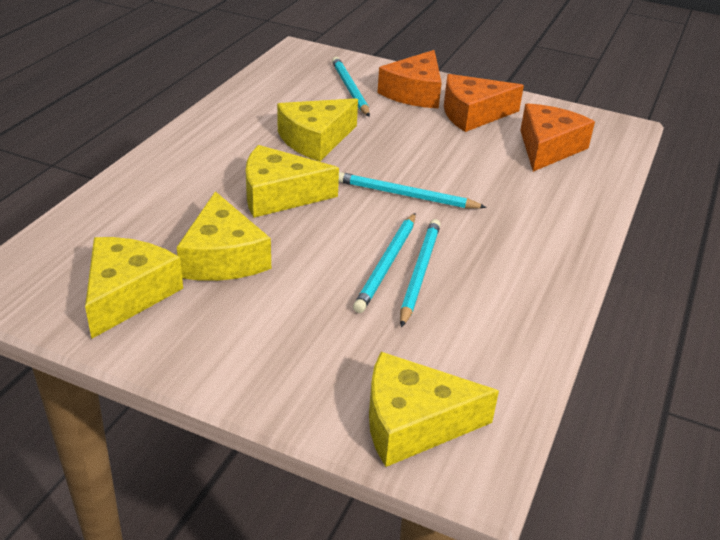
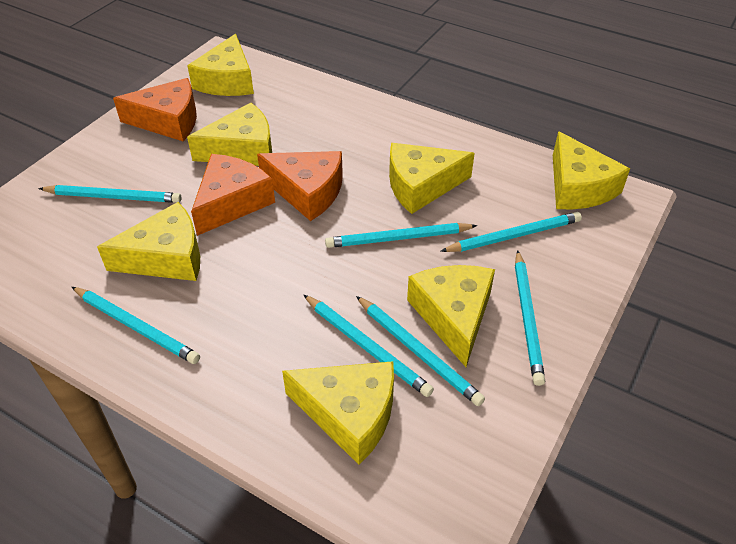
turquoise pencil: [332,57,370,117] [339,172,487,208] [353,213,415,313] [400,219,441,327] = 4 -> [38,185,182,203] [72,287,200,364] [303,294,434,397] [325,223,477,248] [356,296,485,406] [440,212,582,252] [515,250,545,386] = 7
yellow cheese: [85,237,183,339] [177,191,271,281] [246,145,339,218] [277,98,358,161] [369,352,499,467] = 5 -> [97,202,200,281] [187,34,254,96] [187,103,272,166] [282,361,394,465] [389,143,475,214] [407,265,495,367] [553,131,630,210] = 7

